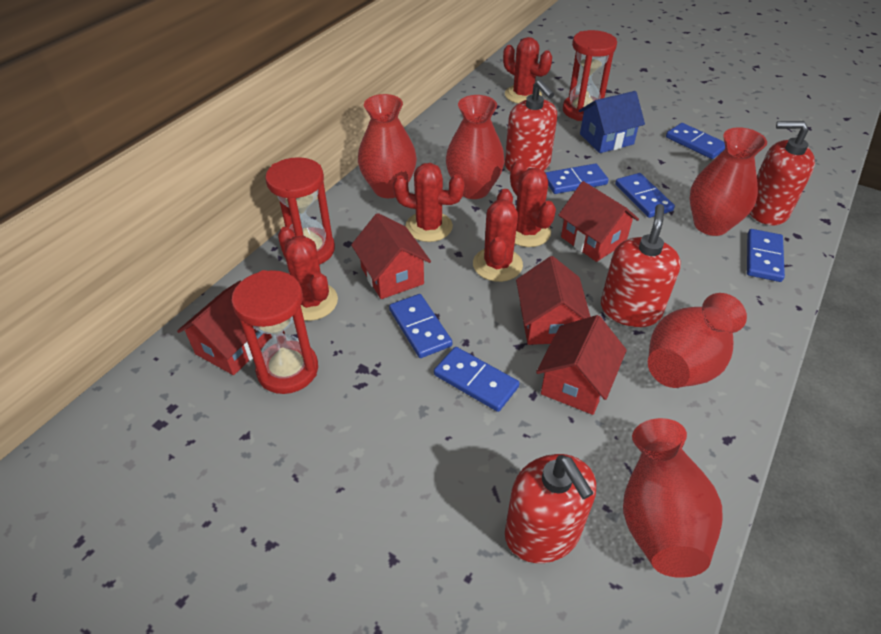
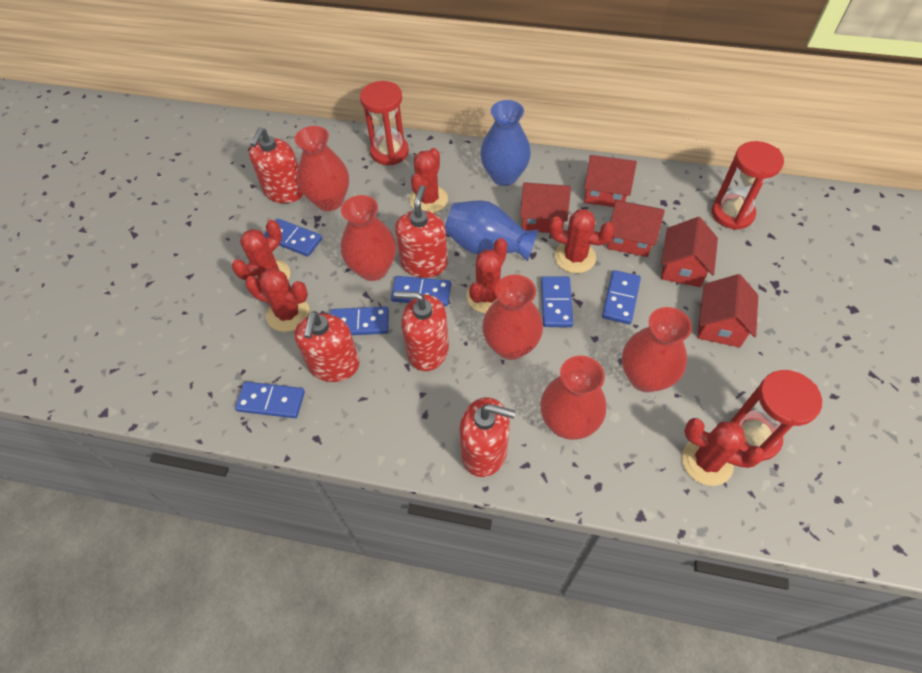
blue house: [579,91,645,153] = 1 -> none = 0
blue vase: none = 0 -> [445,200,538,261] [480,100,531,186] = 2
red cactus: [278,227,338,321] [393,163,465,242] [473,189,523,282] [503,37,552,104] [510,160,556,247] = 5 -> [232,220,290,281] [245,268,310,332] [409,148,448,213] [466,238,507,314] [549,209,615,273] [682,418,765,486] = 6
red soap dispenser: [505,80,557,171] [505,454,596,563] [601,204,681,327] [749,121,815,225] = 4 -> [249,127,303,203] [294,311,360,382] [394,291,449,371] [395,185,448,278] [460,397,516,477] = 5

